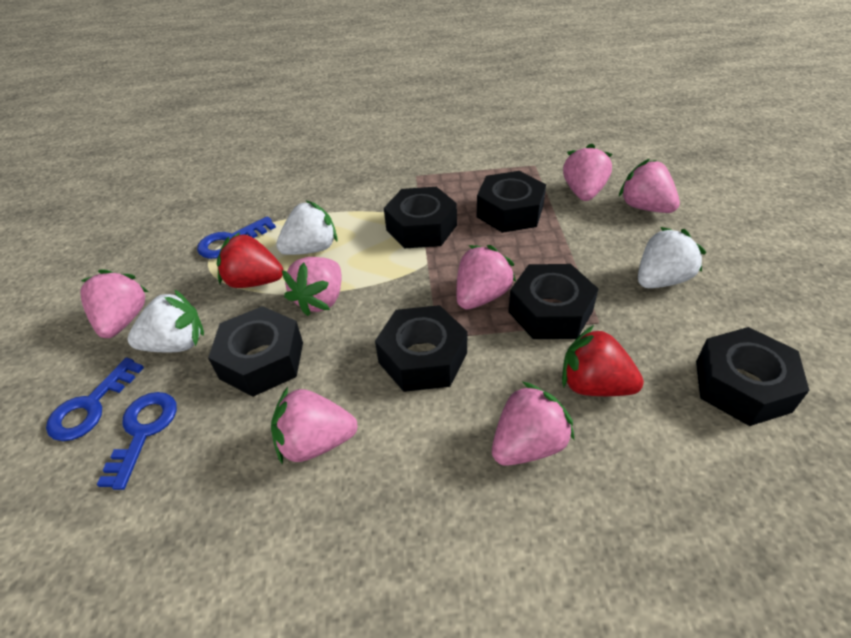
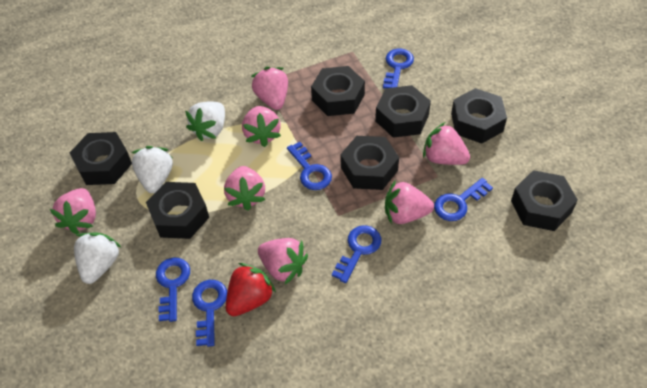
black nut: [208,306,303,397] [375,305,467,392] [384,187,457,248] [477,171,546,233] [508,264,598,339] [696,327,809,426] = 6 -> [70,132,132,185] [146,182,209,239] [311,66,365,116] [341,136,399,190] [375,85,431,138] [451,88,507,144] [511,170,578,231] = 7
blue key: [46,357,144,441] [97,392,177,490] [197,216,276,259] = 3 -> [156,258,190,322] [192,280,227,347] [287,142,332,190] [332,225,382,283] [383,49,414,88] [434,178,493,221] = 6
red strawberry: [217,232,284,288] [562,325,644,396] = 2 -> [226,263,276,316] = 1

